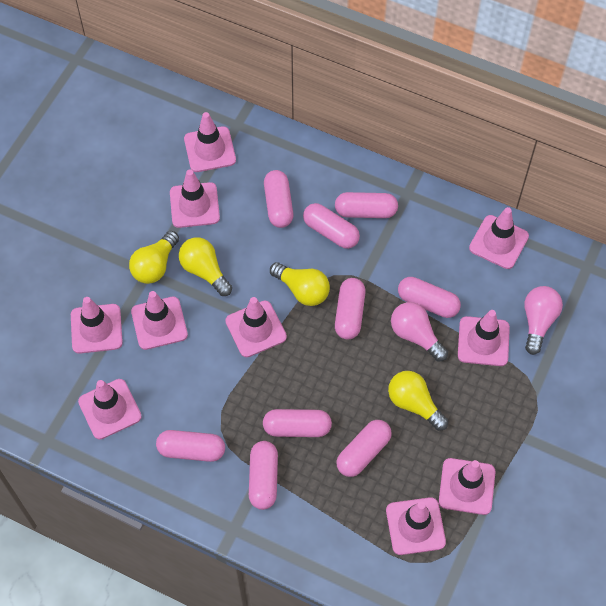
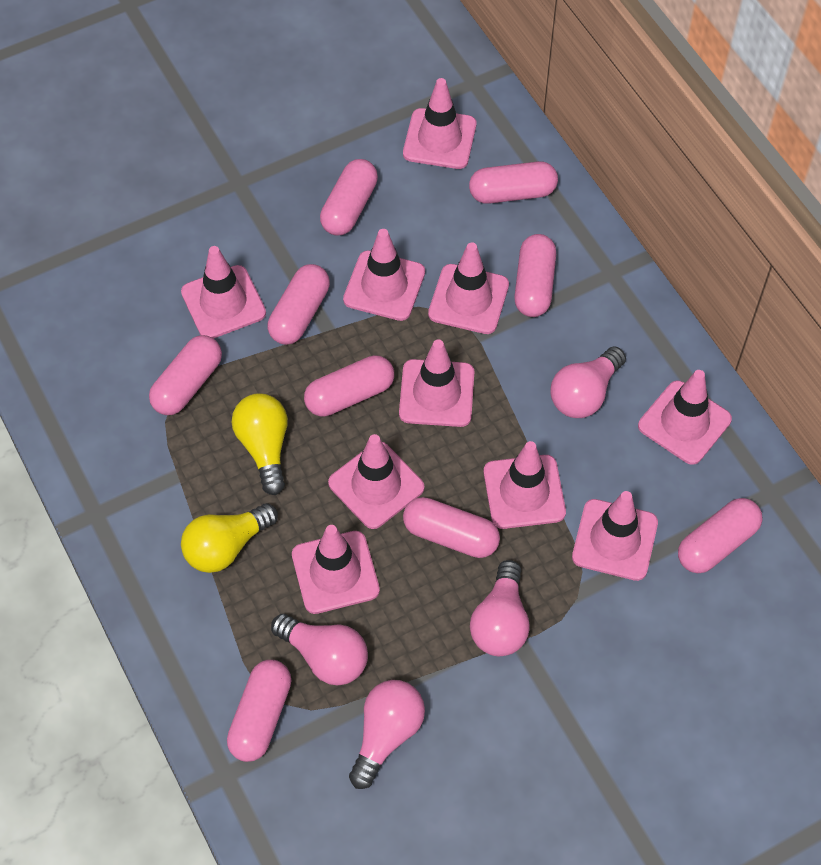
pink light bulb: [391,302,448,361] [524,286,563,355] = 2 -> [271,614,368,685] [349,680,425,789] [470,560,530,656] [551,346,626,418] = 4
yellow light bulb: [129,231,179,284] [179,237,232,296] [270,262,330,306] [388,371,448,431] = 4 -> [181,503,278,573] [232,393,288,495] = 2

